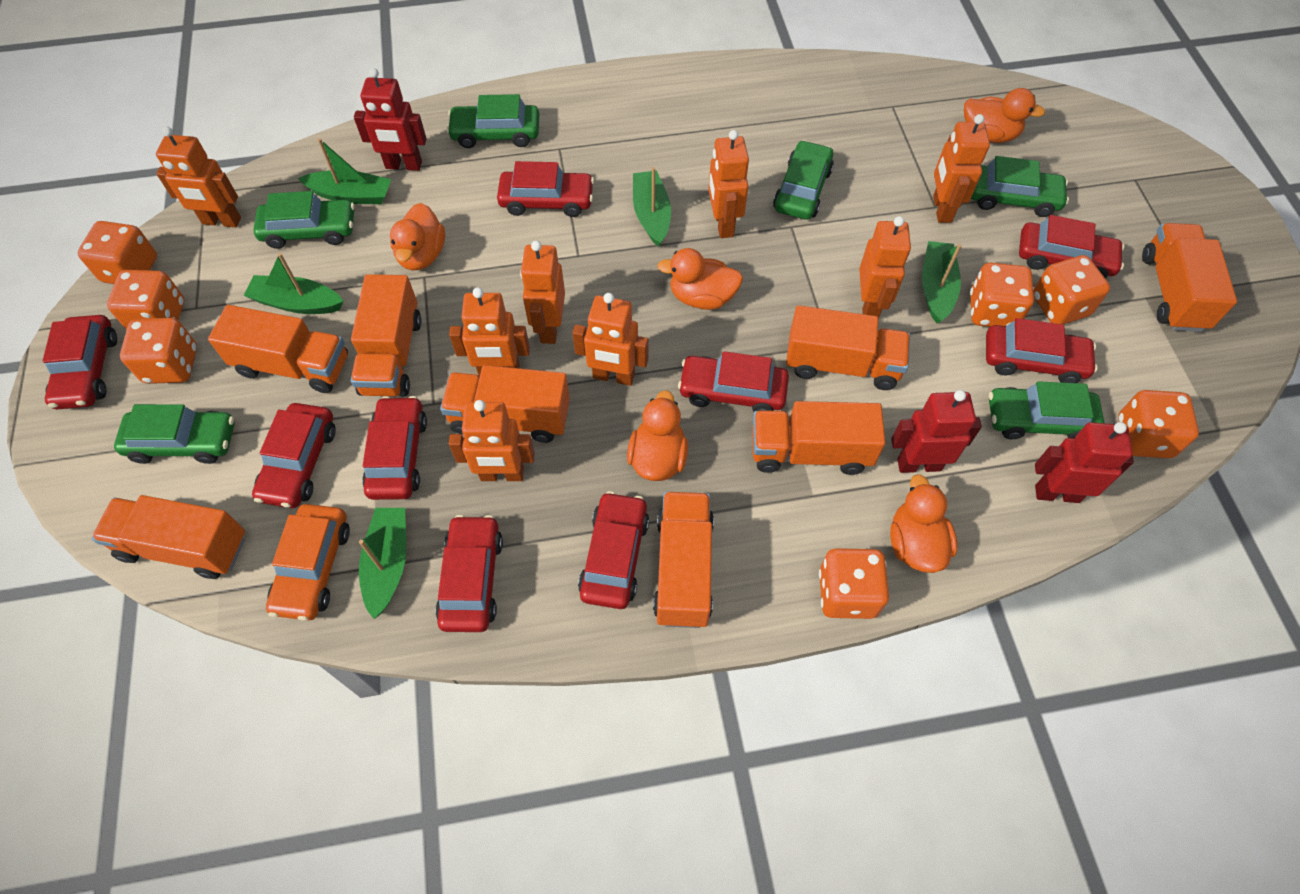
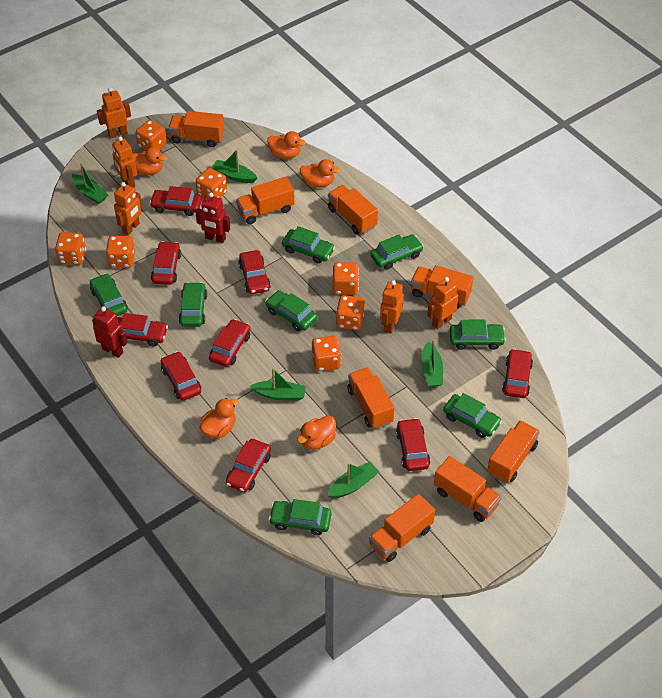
green car: [114,404,235,464] [253,191,355,249] [446,94,539,148] [773,140,834,220] [971,156,1069,217] [989,381,1105,439] = 6 -> [90,273,128,316] [179,282,207,327] [265,290,317,331] [269,499,332,535] [282,226,335,264] [370,234,424,270] [443,393,502,438] [450,320,506,350] = 8
orange car: [266,504,350,621] = 1 -> none = 0
orange robot: [156,127,241,228] [449,287,530,376] [449,400,535,481] [520,241,565,344] [572,293,648,386] [708,130,749,238] [859,216,911,319] [933,114,990,223] = 8 -> [97,87,131,138] [112,137,137,188] [114,182,142,235] [380,280,404,334] [427,277,458,329] = 5
red robot: [354,68,427,171] [891,390,982,473] [1035,422,1134,503] = 3 -> [92,307,127,358] [196,193,230,243] = 2

